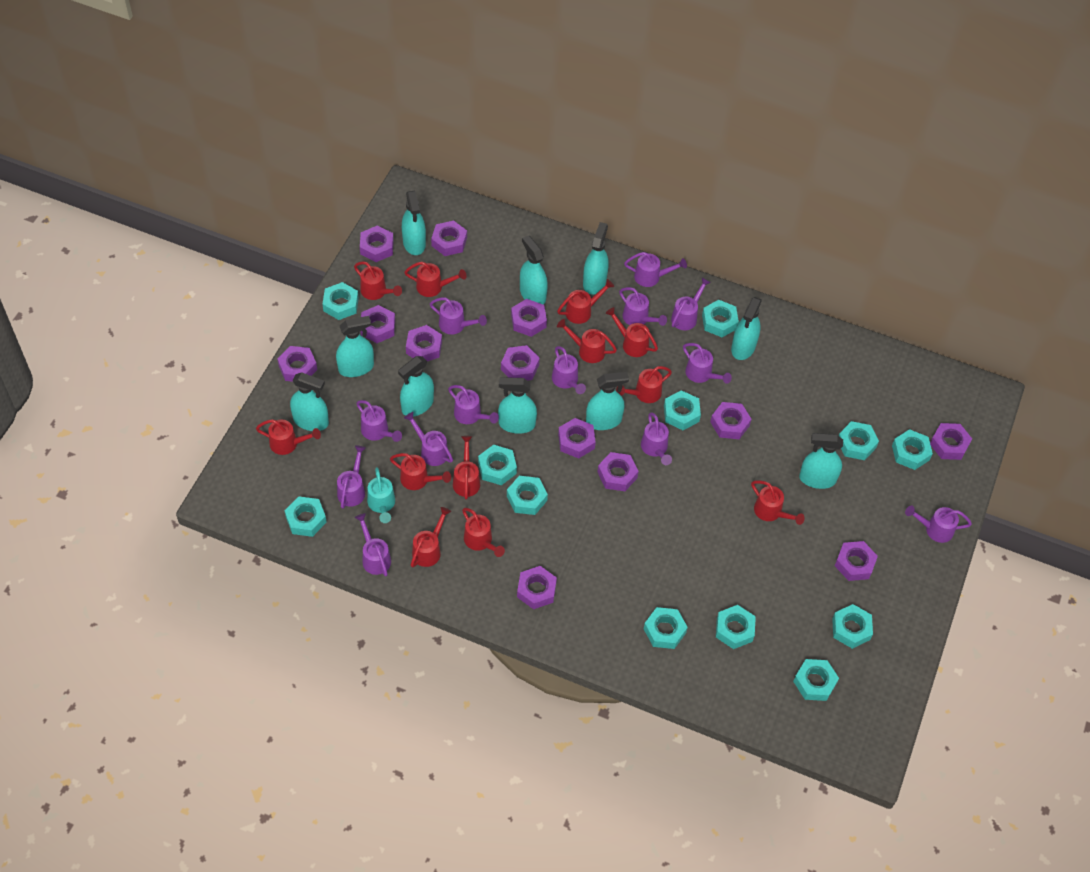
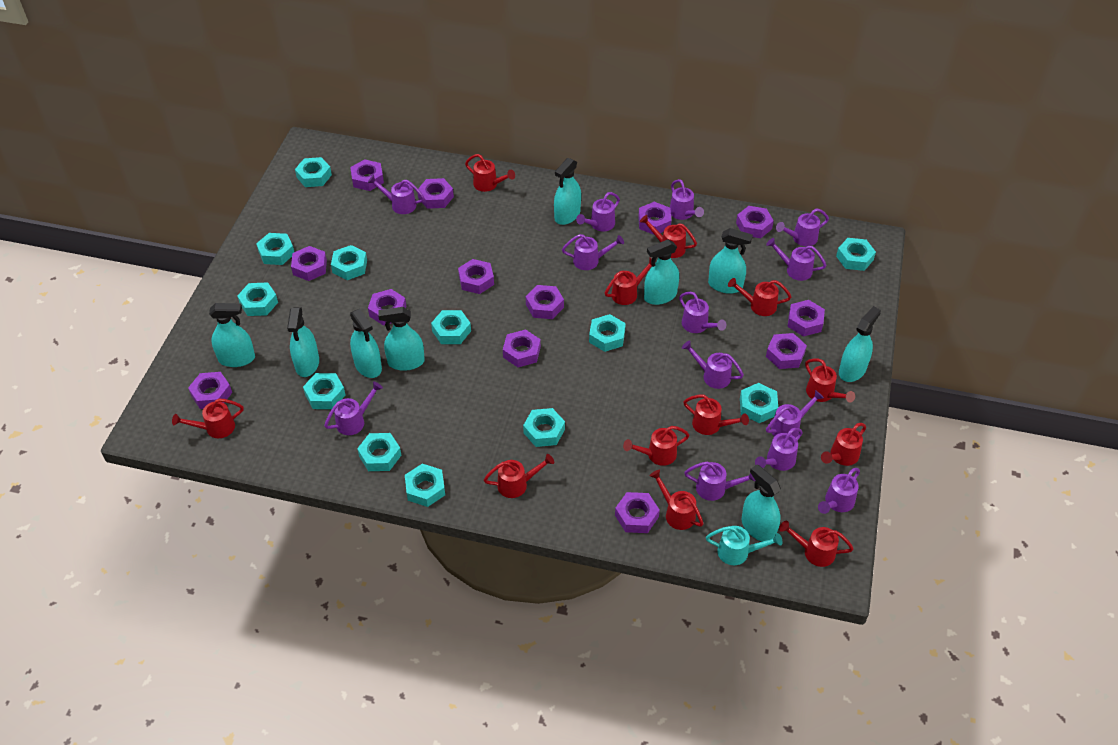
turquoise spray bottle: [290,372,329,431] [336,316,374,377] [398,356,434,416] [402,191,426,255] [498,377,537,434] [520,235,548,305] [583,222,609,295] [586,372,629,430] [731,297,762,360] [799,433,843,489] = 10 -> [209,303,255,367] [287,307,319,377] [350,309,382,378] [378,307,425,371] [554,158,581,225] [644,239,679,305] [708,228,753,294] [742,464,781,542] [839,306,881,382] = 9

